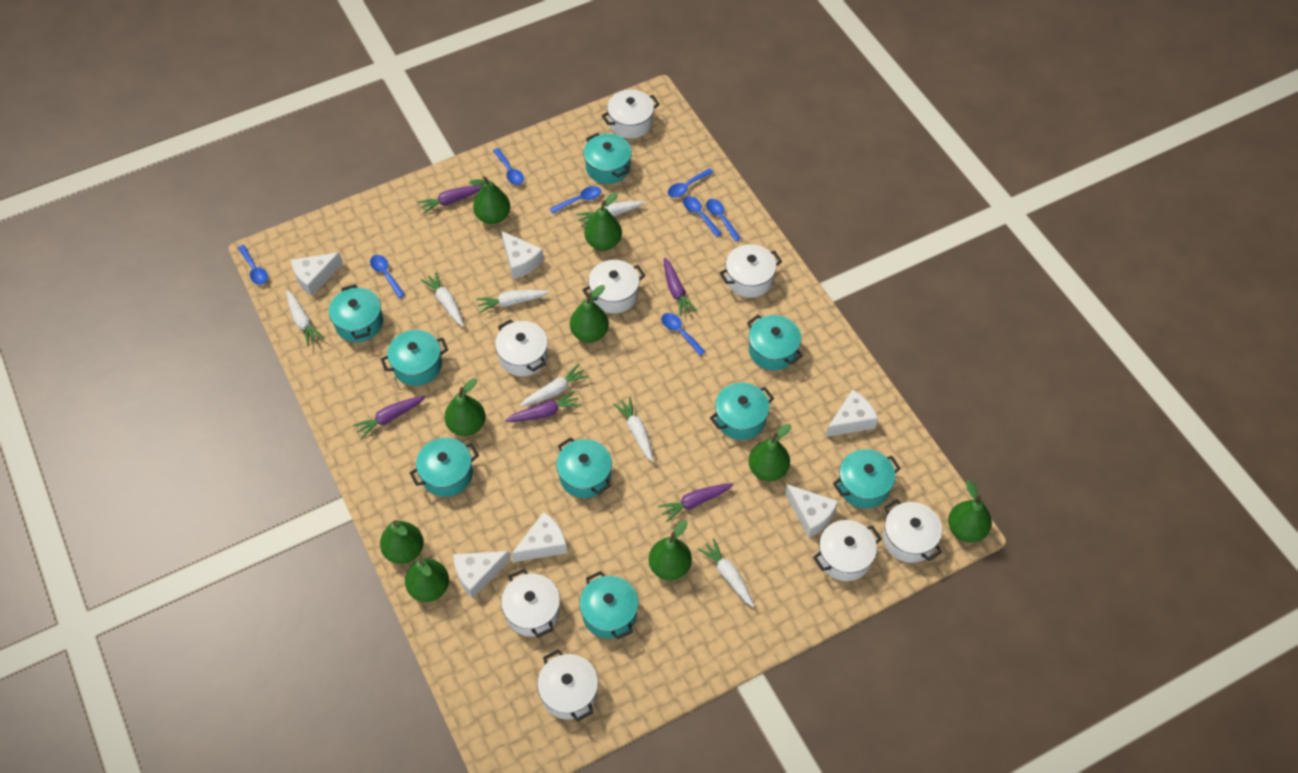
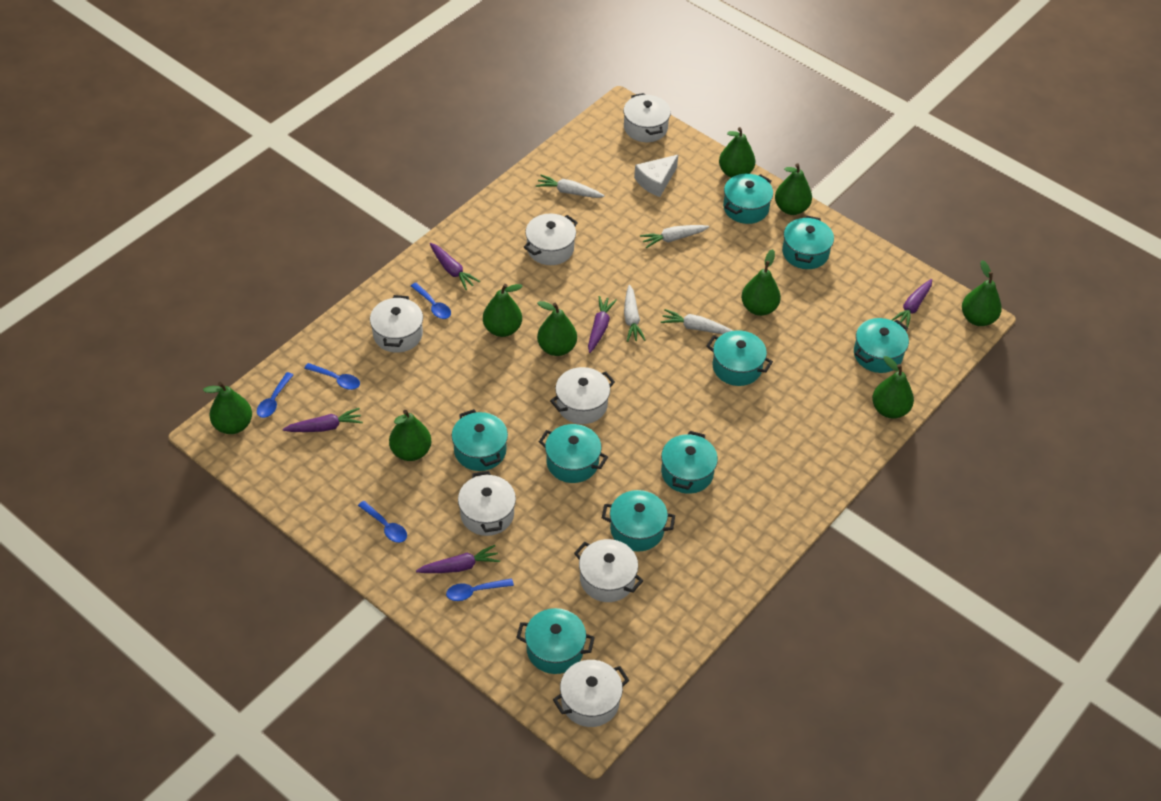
blue spoon: [238,245,268,285] [370,255,405,298] [493,148,524,185] [550,186,601,214] [661,313,706,356] [668,168,714,198] [683,196,722,237] [706,199,741,242] = 8 -> [257,372,293,418] [304,363,360,390] [358,501,407,543] [411,283,451,319] [446,578,514,601] = 5
white carrot: [286,290,325,347] [421,272,464,326] [476,290,549,313] [519,364,589,407] [576,201,644,227] [613,397,653,462] [698,538,754,607] = 7 -> [536,175,605,198] [624,285,646,342] [640,225,709,248] [661,309,733,334] = 4
white cheese: [291,252,343,296] [453,551,510,599] [501,231,544,279] [511,512,567,562] [785,484,838,538] [826,389,878,437] = 6 -> [634,155,678,197] = 1
white pot: [495,319,548,376] [501,569,560,637] [537,649,598,721] [582,260,645,313] [601,90,660,139] [719,244,782,298] [813,520,882,581] [883,499,942,563] = 8 -> [370,295,423,353] [458,471,516,536] [524,213,578,265] [550,367,615,424] [553,660,629,727] [574,539,643,602] [623,93,671,142] = 7

